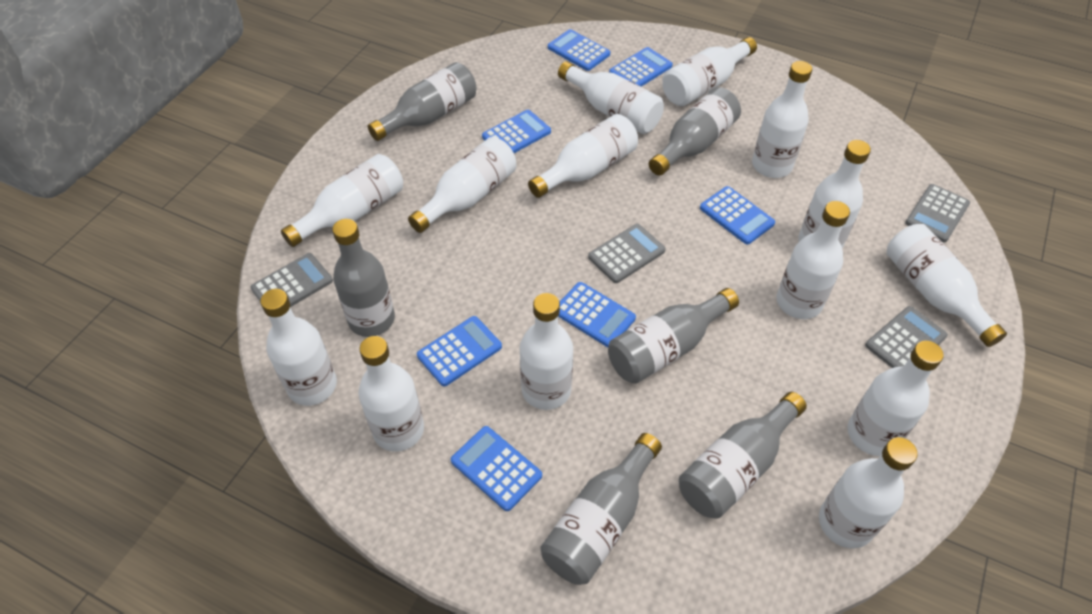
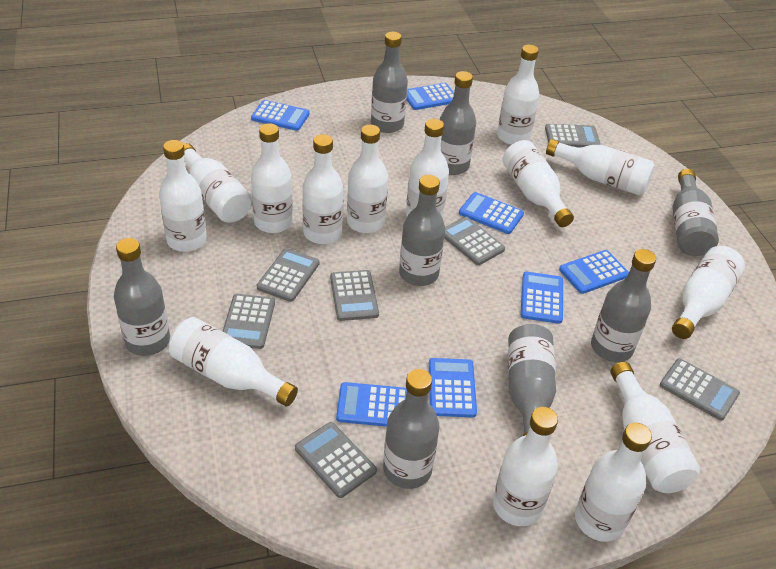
grey bottle: [332,219,395,337] [368,62,476,141] [541,433,662,585] [608,288,739,384] [649,87,741,176] [679,392,807,519] = 6 -> [114,238,170,356] [371,32,408,133] [383,369,440,489] [399,175,445,286] [440,71,476,175] [508,324,556,436] [591,249,656,362] [673,169,719,256] = 8
grey calculator: [250,253,333,307] [588,224,666,283] [865,306,948,368] [905,184,970,242] = 4 -> [223,294,275,349] [257,248,320,302] [295,422,377,498] [330,270,379,321] [444,217,505,265] [545,124,601,147] [660,358,740,421] = 7

